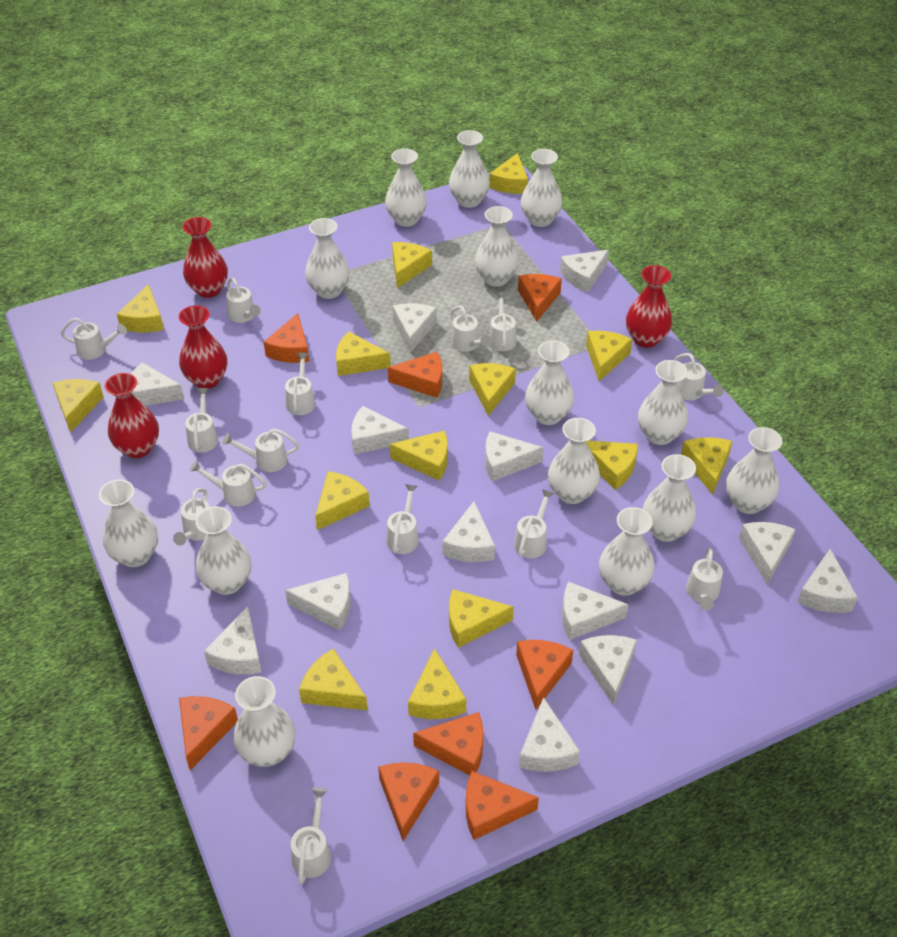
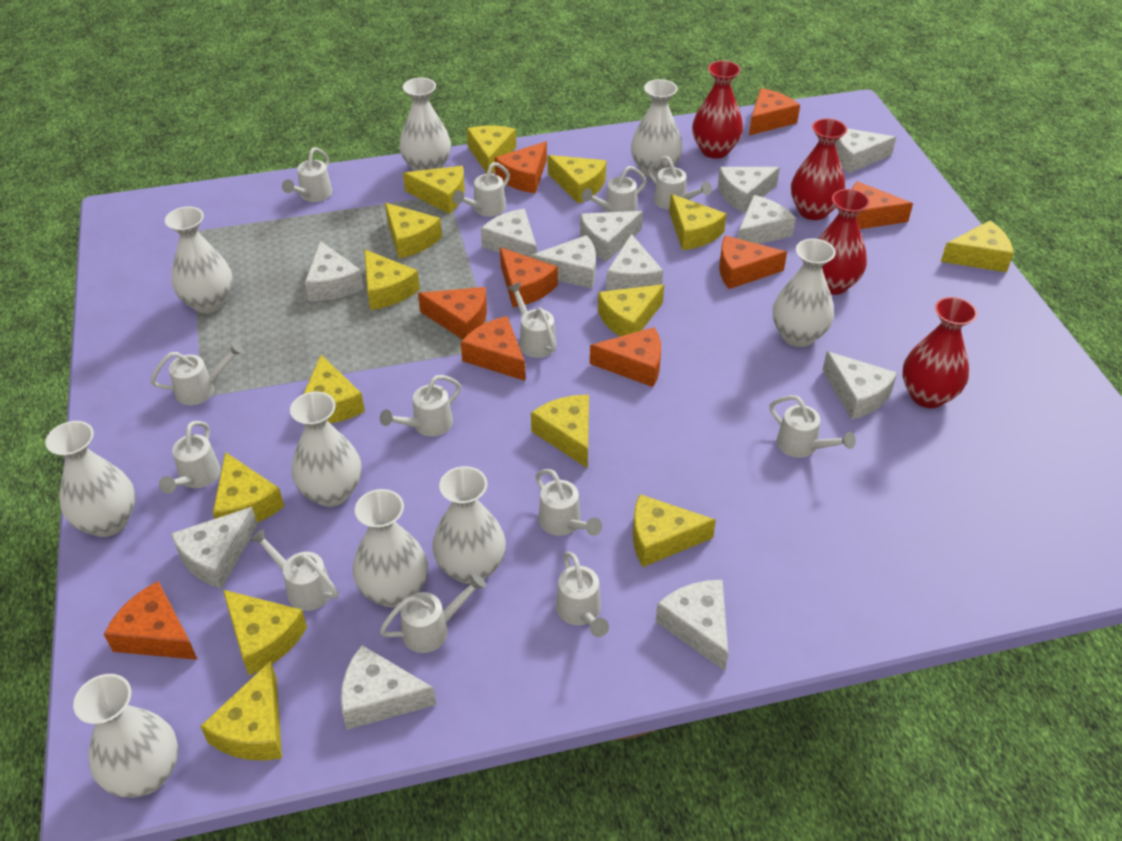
orange cheese: [179,696,238,770] [264,313,309,363] [378,763,439,841] [388,352,442,398] [413,712,484,775] [466,771,539,840] [516,640,573,710] [518,274,562,322] = 8 -> [104,581,198,660] [418,287,487,340] [461,316,526,381] [495,141,547,193] [500,247,558,307] [590,327,661,387] [719,236,787,289] [749,88,800,135] [852,181,913,229] = 9
white cheese: [131,362,184,406] [204,606,262,674] [285,573,351,631] [351,406,409,454] [392,303,437,353] [442,501,495,562] [485,431,544,482] [519,697,580,772] [560,250,609,292] [562,581,628,640] [579,635,637,705] [739,522,796,584] [797,549,858,613] = 13 -> [171,507,258,589] [305,241,364,301] [341,645,436,730] [481,209,537,257] [530,235,596,289] [580,211,643,261] [606,234,663,291] [655,580,728,671] [718,167,780,213] [737,195,796,244] [822,351,897,420] [835,128,896,173] = 12
white vase: [99,479,158,567] [196,506,251,595] [233,676,295,767] [305,218,350,299] [385,148,427,227] [449,130,490,208] [475,206,519,287] [521,149,563,227] [525,340,574,425] [548,418,600,504] [599,507,655,595] [638,360,688,445] [643,454,696,542] [726,427,783,514] = 14 -> [45,421,135,537] [73,674,178,797] [165,206,233,313] [290,391,361,507] [353,489,427,607] [399,78,451,171] [432,466,506,584] [631,79,683,178] [773,238,836,347] = 9
white watering can: [61,318,127,360] [173,488,210,546] [185,388,218,453] [190,460,267,506] [222,429,299,472] [226,278,261,323] [285,353,315,415] [291,787,331,885] [386,484,419,554] [451,306,491,352] [489,292,516,351] [514,489,555,558] [674,353,724,400] [686,548,723,610] = 14 -> [150,342,244,405] [159,421,221,494] [249,528,338,611] [282,147,332,202] [380,375,461,436] [380,573,486,653] [453,162,510,217] [507,282,556,358] [535,469,602,536] [556,552,609,637] [581,166,647,212] [648,156,712,210] [769,395,856,458] = 13

